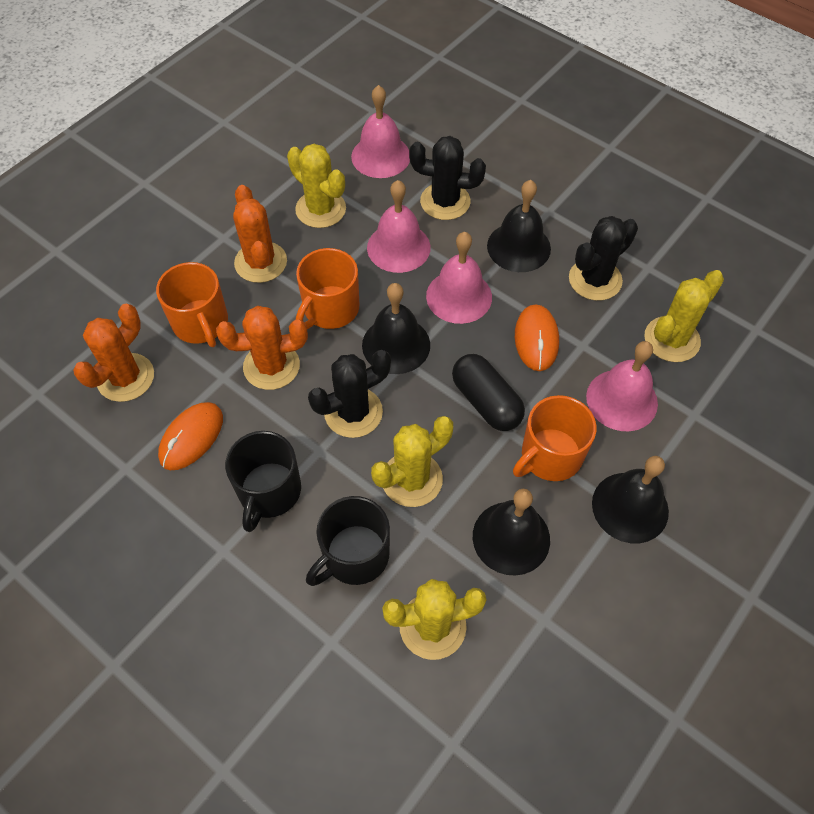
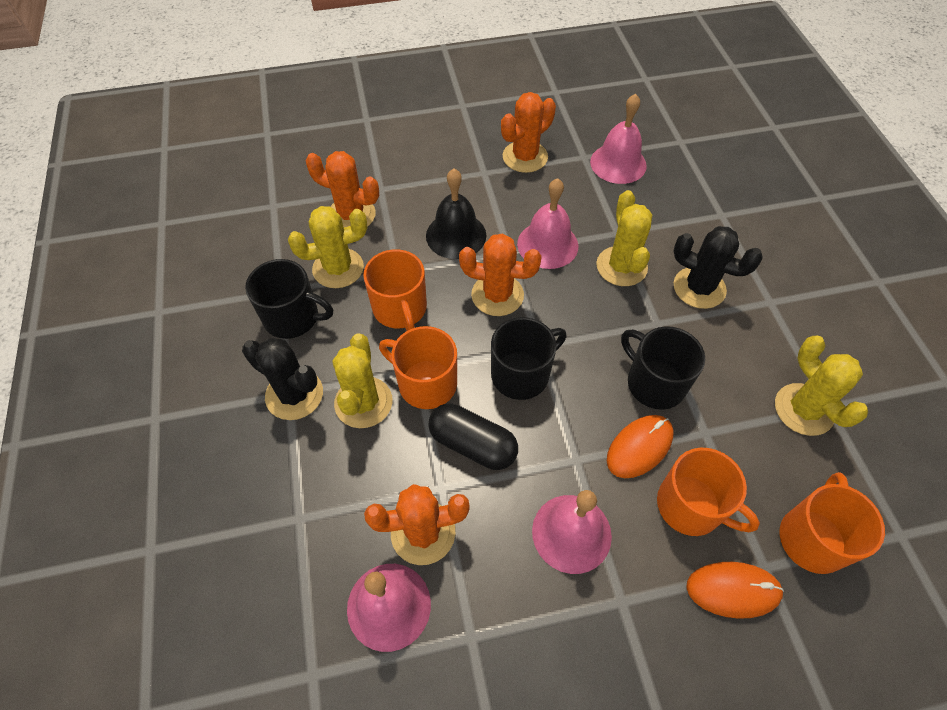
black bell: [362,283,430,374] [473,489,550,576] [487,180,551,272] [592,456,669,543] = 4 -> [426,169,486,259] = 1
black cactus: [308,350,391,438] [409,136,486,220] [569,216,638,301] = 3 -> [242,338,323,420] [674,226,763,309] = 2
black mug: [225,431,301,532] [306,496,390,586] = 2 -> [245,259,333,339] [491,317,566,400] [621,326,705,410] = 3
orange cactus: [73,304,154,402] [216,306,308,390] [233,185,287,283] = 3 -> [306,151,379,227] [364,484,470,565] [459,233,542,316] [501,92,556,173] = 4
orange mug: [156,262,228,347] [296,248,359,329] [513,395,596,481] = 3 -> [363,249,427,331] [379,326,457,409] [657,448,760,536] [779,472,885,574] = 4

